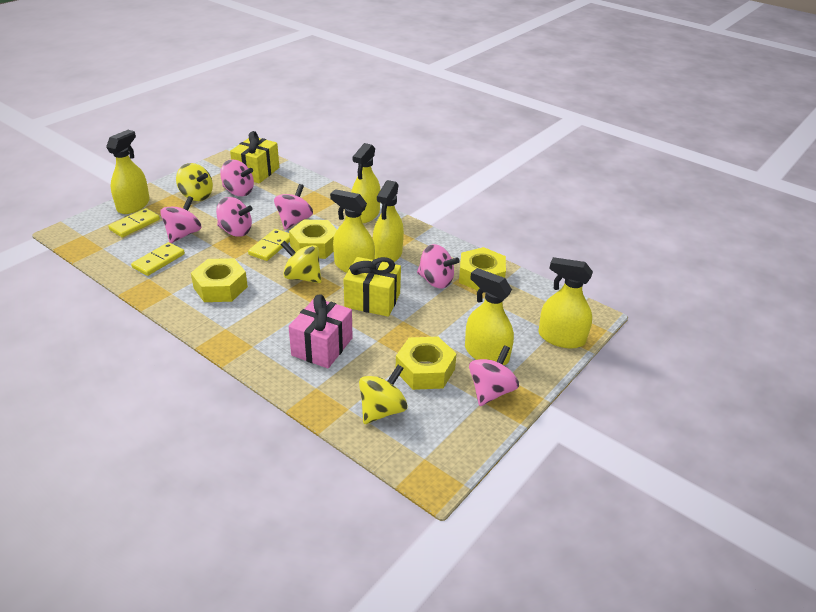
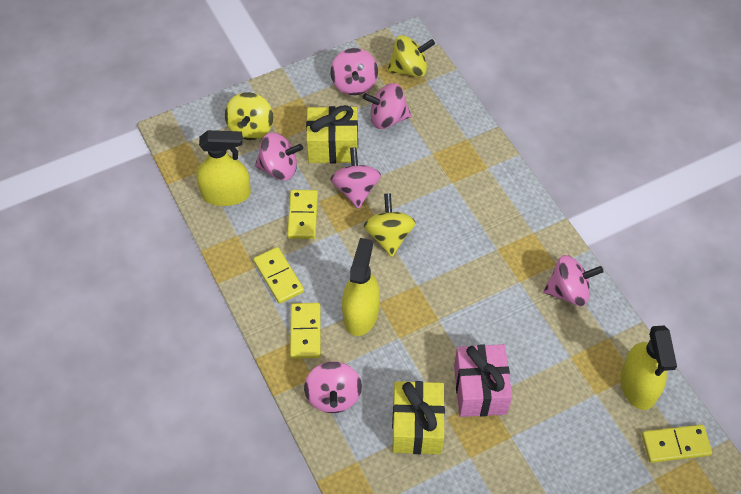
yellow domino: [108,208,160,237] [131,242,185,276] [248,229,290,261] = 3 -> [253,247,304,304] [287,190,318,239] [290,303,321,359] [642,424,712,463] = 4
yellow nut: [191,258,248,302] [289,220,337,259] [396,337,457,390] [459,247,506,291] = 4 -> none = 0
yellow spray bottle: [106,130,150,214] [330,189,375,273] [351,143,380,223] [373,180,404,263] [465,268,514,365] [538,257,593,348] = 6 -> [196,130,251,206] [342,238,380,336] [620,325,677,410] = 3

